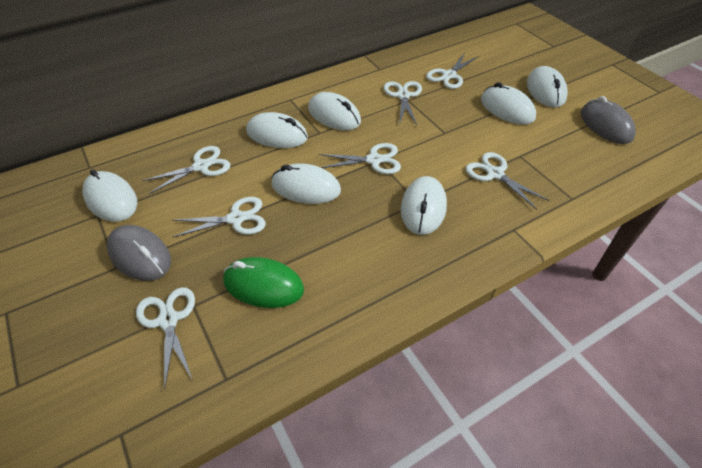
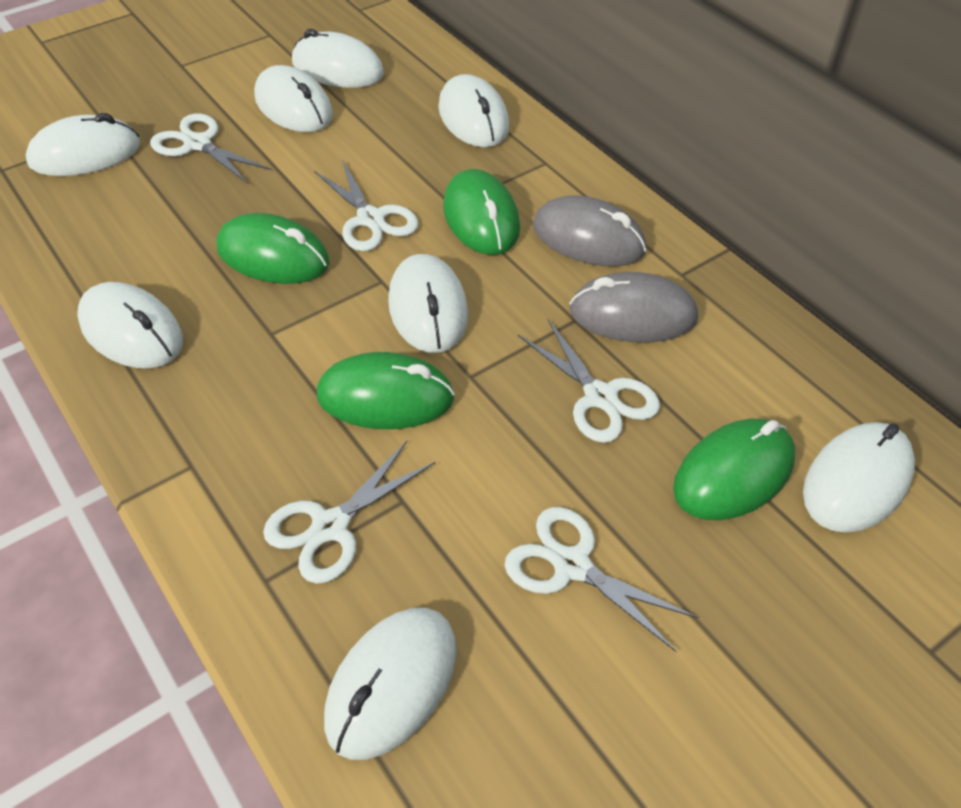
green mouse: [223,257,304,308] = 1 -> [217,213,330,284] [317,352,455,429] [443,169,520,255] [673,419,796,520] = 4
white mouse: [82,169,137,222] [246,112,308,148] [272,163,341,204] [308,92,361,130] [401,176,447,235] [481,82,536,125] [527,66,568,108] = 7 -> [26,113,140,176] [77,282,183,369] [254,65,333,132] [292,29,384,88] [324,608,457,760] [388,254,468,353] [438,74,509,147] [803,422,915,533] = 8
white scissors: [136,287,195,390] [142,146,230,194] [172,197,266,237] [318,143,401,174] [383,81,422,125] [426,53,479,89] [465,152,550,210] = 7 -> [150,114,272,184] [263,441,436,584] [314,159,419,251] [504,507,699,652] [518,318,660,443] = 5

